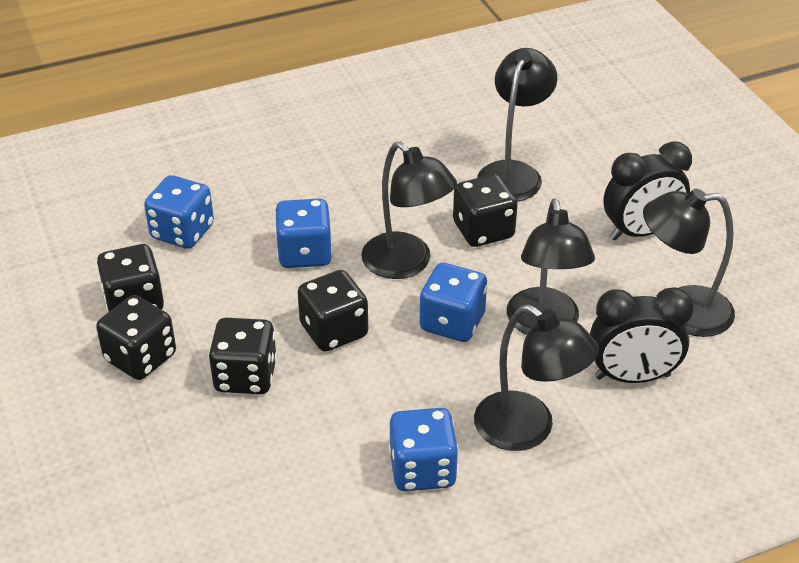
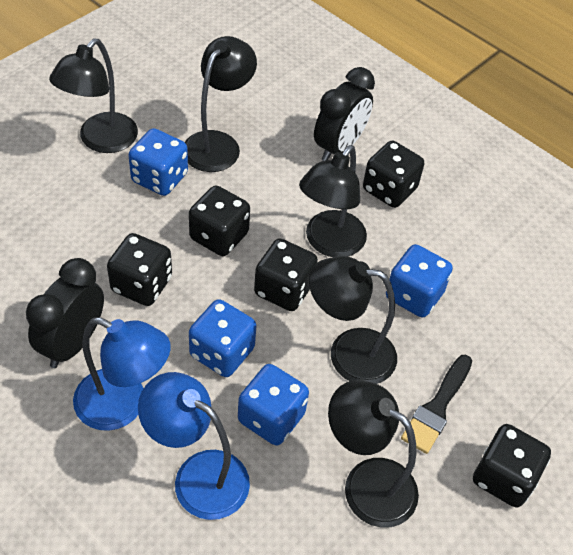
black brush: none = 0 -> [401,355,472,454] = 1
blue lamp: none = 0 -> [73,317,171,431] [138,372,250,520] = 2

